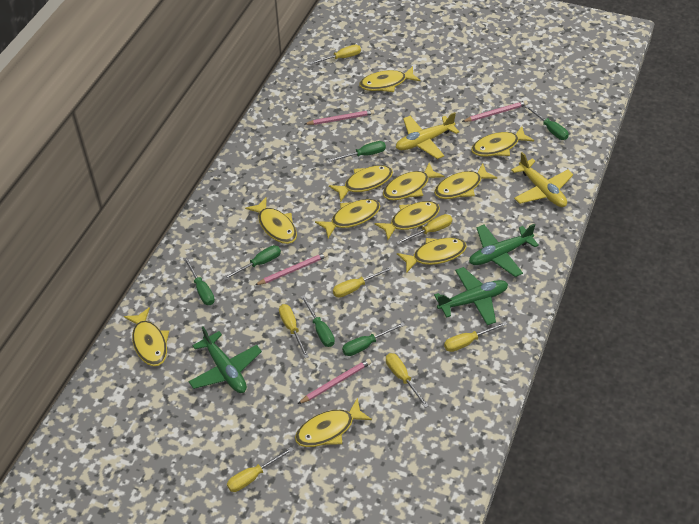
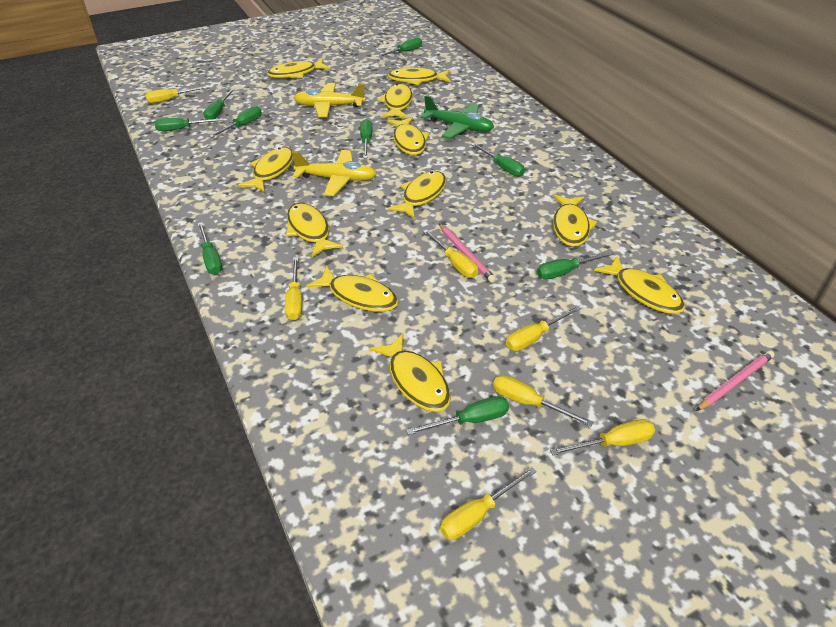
green plane: [189,326,262,393] [434,267,508,325] [469,224,539,277] = 3 -> [421,95,494,139] = 1
green screwdriver: [183,257,215,305] [223,245,281,280] [301,295,335,347] [328,141,386,162] [342,322,405,356] [524,105,569,140] = 6 -> [155,118,223,131] [197,222,222,275] [203,88,235,120] [209,106,262,138] [360,119,372,158] [377,37,422,57] [406,396,509,435] [471,143,525,177] [537,251,614,279] = 9
pink pencil: [255,252,328,285] [298,359,372,404] [305,110,375,125] [462,101,528,122] = 4 -> [439,224,496,283] [696,350,775,411] = 2

